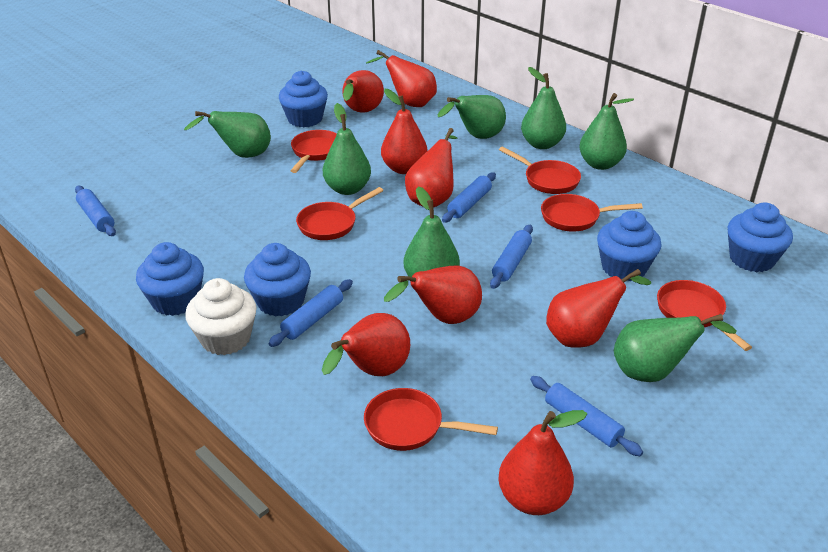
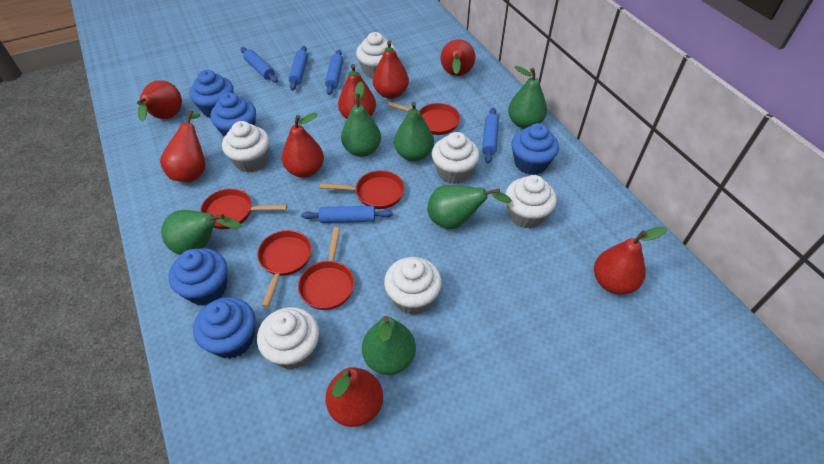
green pear: [184,111,271,158] [323,103,371,195] [404,186,460,277] [438,95,506,139] [521,67,566,149] [579,93,634,170] [614,314,737,382] = 7 -> [161,210,242,255] [341,81,381,157] [362,316,416,375] [394,102,434,161] [427,185,512,229] [508,66,547,129] = 6
red pan: [291,130,337,173] [296,187,384,240] [364,388,498,451] [499,146,581,194] [541,194,643,232] [657,280,752,351] = 6 -> [200,188,287,229] [257,230,312,307] [298,227,354,310] [320,170,404,209] [388,102,460,135] = 5
white cupcake: [185,278,257,355] = 1 -> [222,121,270,172] [257,307,319,369] [356,32,396,78] [384,257,442,315] [432,132,480,184] [505,175,557,229] = 6

